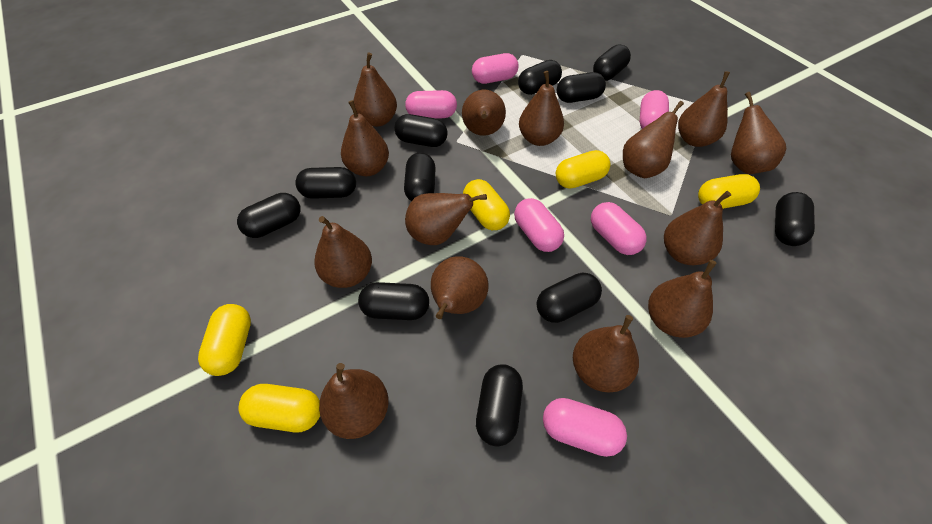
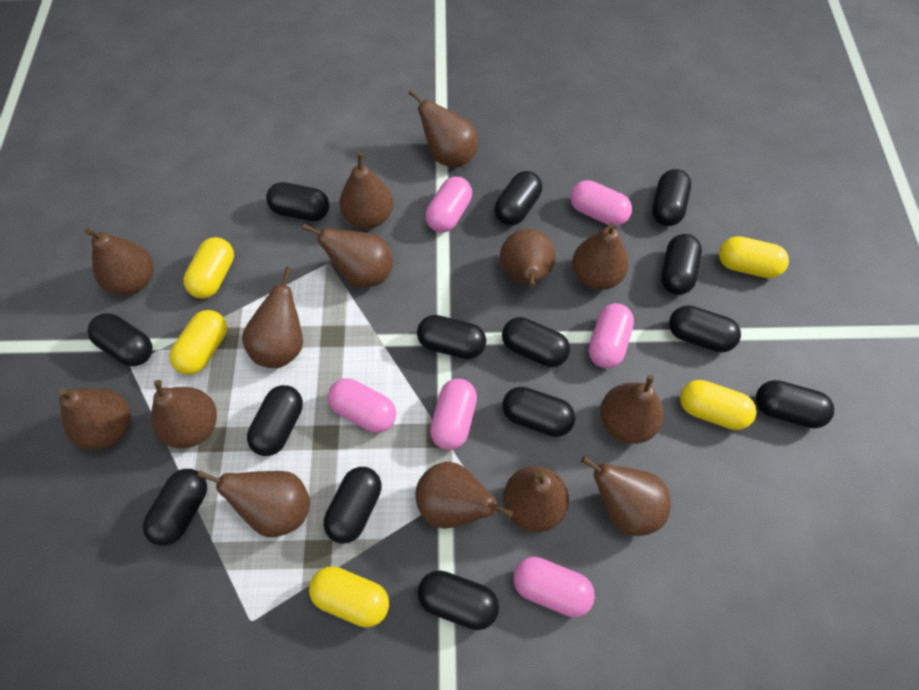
black capsule: [237,193,301,238] [295,167,356,199] [358,282,429,320] [394,114,448,147] [404,153,436,201] [476,364,523,447] [518,60,562,95] [537,273,602,323] [557,72,606,103] [593,44,631,81] [775,192,815,246] = 11 -> [87,313,152,366] [143,469,207,546] [247,385,303,456] [266,182,329,221] [324,467,382,544] [417,315,486,359] [418,570,499,630] [495,171,542,226] [502,317,570,367] [502,387,575,437] [652,169,691,226] [661,234,702,295] [669,305,741,352] [756,380,834,429] = 14

